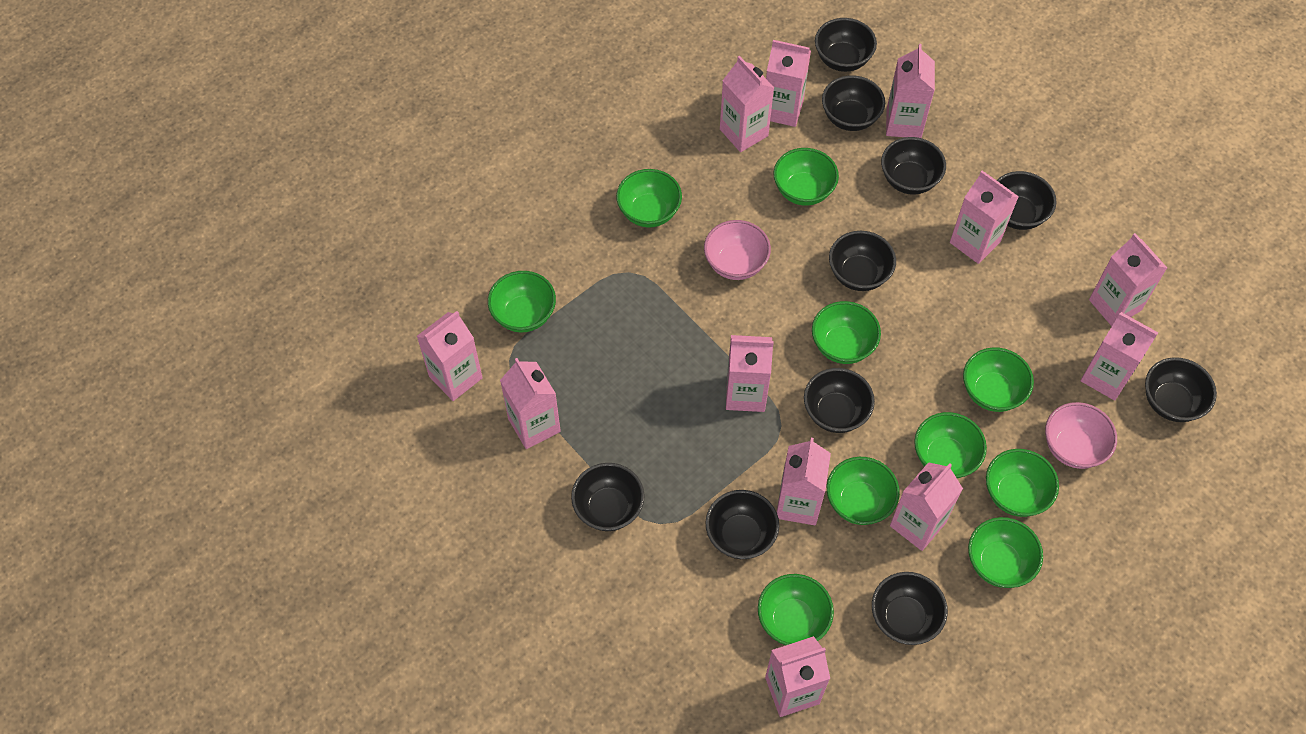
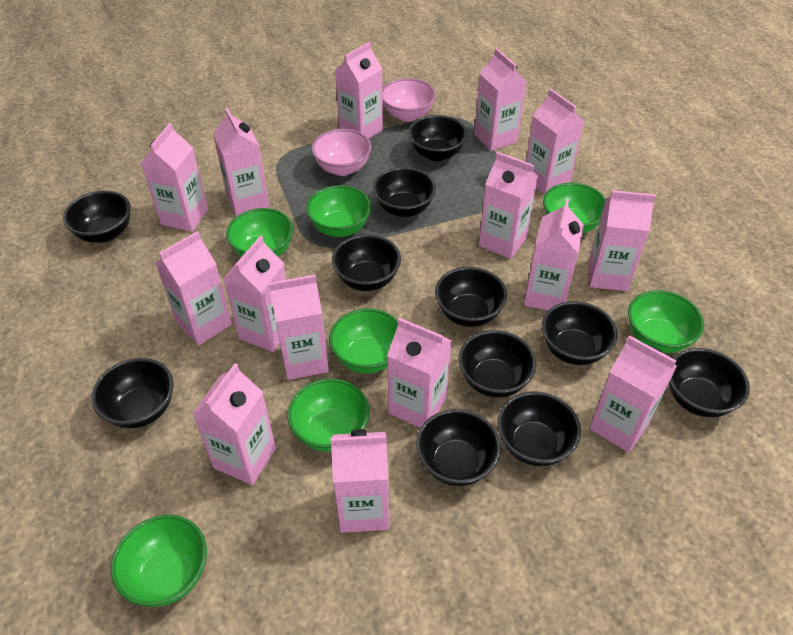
black bowl: [571,463,645,531] [705,490,779,559] [804,368,875,433] [815,18,877,72] [822,75,885,131] [829,231,896,291] [872,572,948,645] [881,137,946,195] [997,171,1057,230] [1145,357,1217,422] = 10 -> [63,190,131,243] [91,358,174,428] [332,234,401,291] [373,167,436,217] [408,115,467,161] [416,409,501,486] [435,267,507,327] [458,330,536,398] [497,392,581,466] [541,301,617,365] [669,348,750,417] = 11
green bowl: [488,271,556,332] [616,169,682,227] [758,574,834,645] [774,148,839,206] [812,301,881,364] [827,457,900,525] [914,412,987,478] [963,347,1034,412] [968,517,1043,588] [986,449,1059,517] = 10 -> [111,515,207,607] [226,208,293,257] [287,378,370,452] [306,185,371,237] [329,309,398,373] [543,183,606,233] [628,290,704,353] = 7
pink carton: [417,311,483,401] [500,358,561,449] [720,56,774,152] [726,335,774,412] [765,636,830,717] [766,40,811,127] [777,438,831,525] [886,44,935,138] [890,462,963,551] [950,171,1019,264] [1081,312,1158,401] [1089,233,1167,326] = 12 -> [141,123,208,232] [155,231,232,346] [192,363,276,485] [213,108,270,216] [223,235,286,352] [269,275,329,380] [330,429,389,533] [335,42,383,139] [387,318,452,428] [474,48,527,151] [479,152,538,259] [524,200,584,311] [526,89,584,195] [589,190,656,291] [589,336,677,453] = 15

